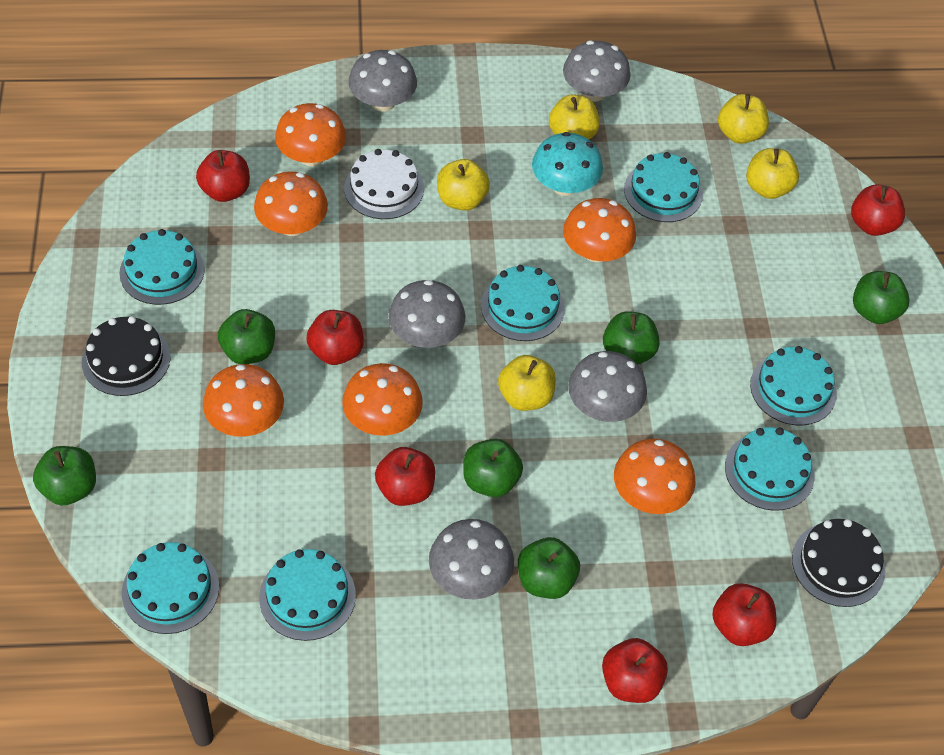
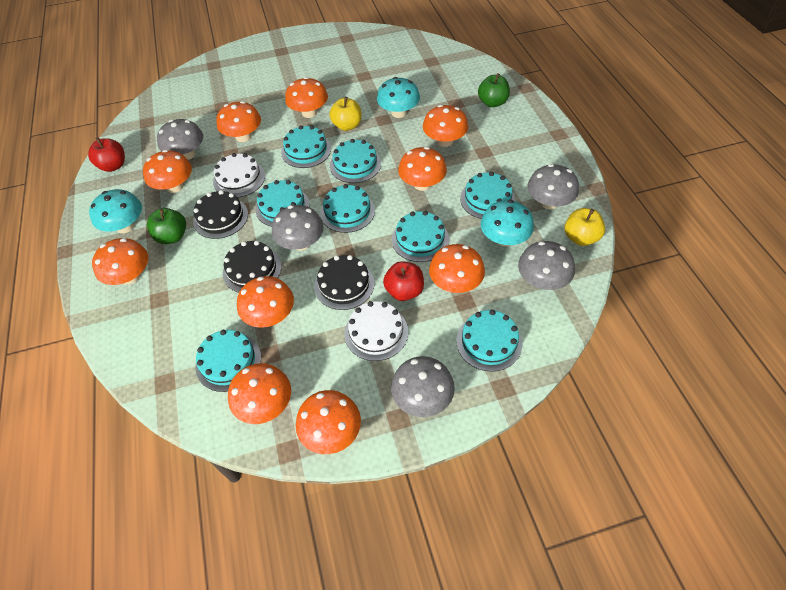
black cake: [82,316,171,396] [792,519,885,607] = 2 -> [193,190,248,239] [223,241,282,293] [314,255,374,310] = 3
green apple: [33,446,96,506] [218,309,275,364] [463,439,523,497] [518,537,580,599] [603,311,660,364] [853,271,910,324] = 6 -> [147,208,186,244] [478,73,510,107] = 2
orange mushroom: [203,364,284,437] [254,171,328,236] [275,103,346,166] [342,363,423,436] [563,198,636,262] [614,439,696,514] = 6 -> [92,238,148,285] [143,150,192,193] [216,101,261,142] [228,363,291,424] [237,276,294,328] [285,77,328,118] [296,390,361,454] [398,147,447,191] [423,105,468,147] [429,244,485,293] = 10
red apple: [196,150,250,202] [306,310,364,365] [375,447,435,506] [602,638,668,703] [712,583,777,646] [851,184,905,236] = 6 -> [88,137,125,172] [383,261,424,301] = 2
turquoise cake: [119,229,204,305] [122,542,219,634] [259,549,356,641] [481,265,565,341] [624,152,703,222] [725,427,814,511] [750,346,837,425] = 7 -> [195,330,261,392] [255,180,310,227] [281,125,331,168] [320,184,375,233] [330,139,381,183] [392,211,449,262] [456,310,522,372] [460,172,515,219] = 8
turquoise mushroom: [532,132,603,196] = 1 -> [89,189,142,233] [377,77,420,118] [481,200,534,246] = 3
white cake: [344,149,424,219] = 1 -> [213,153,265,198] [345,301,408,361] = 2
yellow apple: [437,159,490,211] [498,355,556,411] [549,95,600,139] [718,94,769,144] [746,148,799,199] = 5 -> [329,97,362,131] [565,208,605,246] = 2

